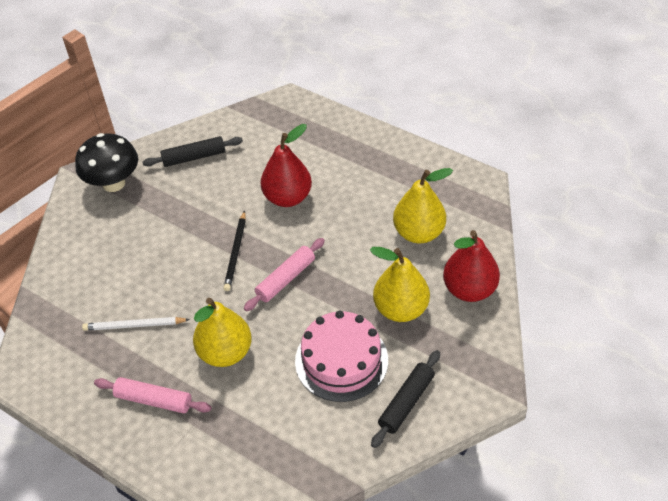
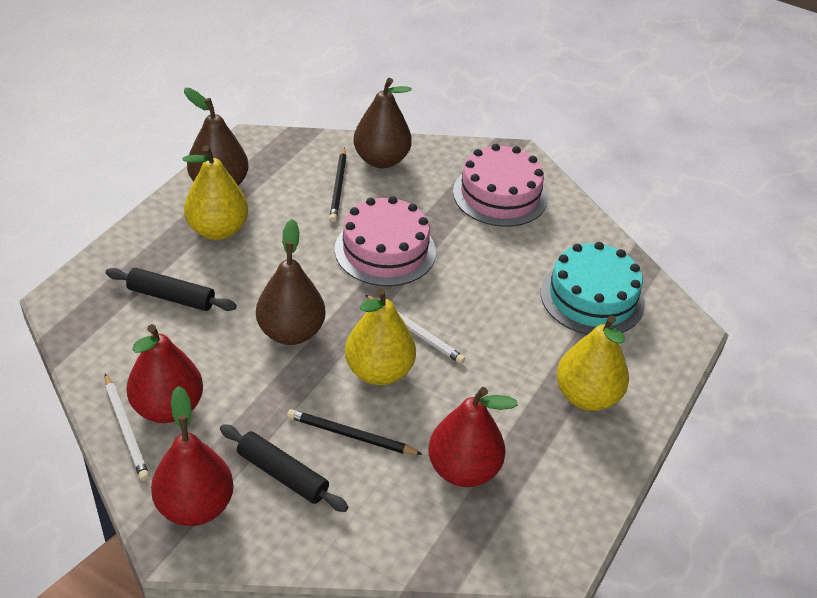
black mushroom: [75,133,138,192] = 1 -> none = 0
black pencil: [223,211,246,291] = 1 -> [287,409,423,455] [329,148,347,222] = 2
brown pear: none = 0 -> [184,88,249,186] [256,219,325,345] [353,78,412,168] = 3
pink cake: [295,310,388,402] = 1 -> [335,196,436,286] [453,144,548,227] = 2
pink rolling pin: [94,377,211,413] [244,238,325,311] = 2 -> none = 0
red pear: [261,124,312,207] [443,230,500,302] = 2 -> [127,324,203,423] [151,386,234,526] [428,387,518,487] = 3
turquoise cake: none = 0 -> [541,242,645,335] = 1
white pencil: [82,317,190,331] = 1 -> [105,373,150,481] [365,295,465,364] = 2

